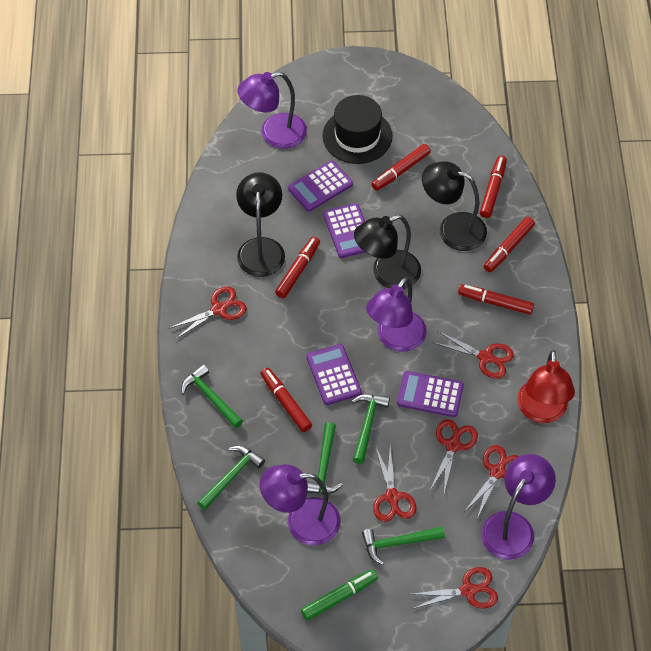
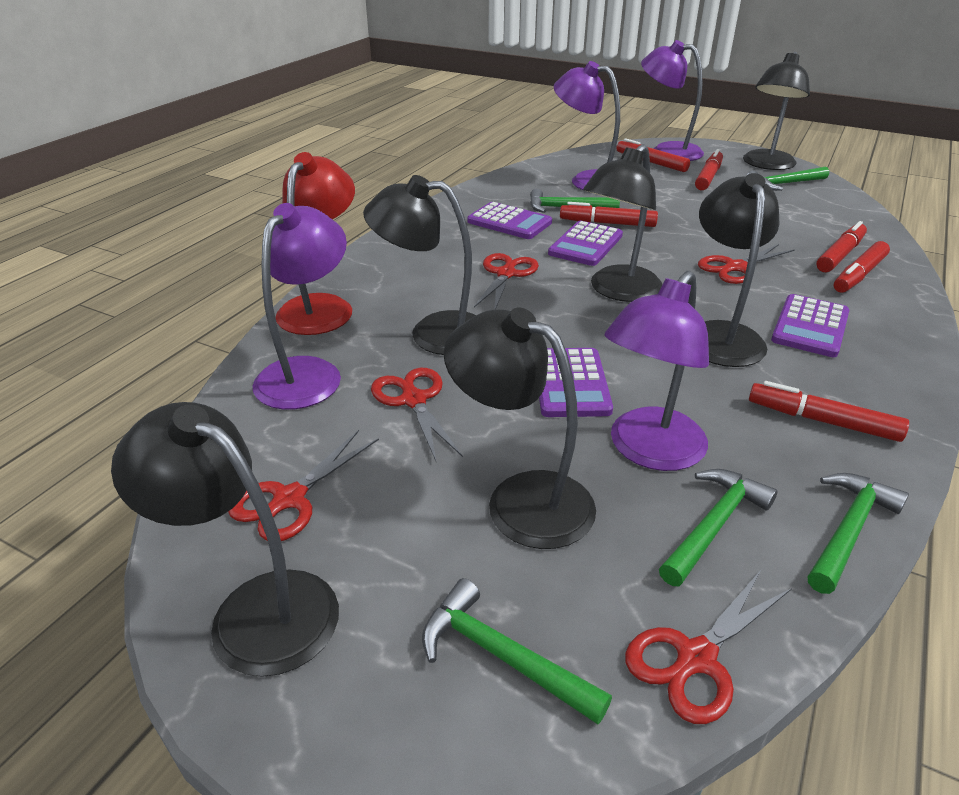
black hat: [322,95,392,164] = 1 -> none = 0
black lamp: [236,172,285,277] [354,215,421,289] [422,161,487,251] = 3 -> [111,402,339,677] [363,175,476,355] [444,307,596,549] [583,144,662,302] [699,173,780,367] [743,52,810,170] = 6
green marker: [301,569,378,621] = 1 -> none = 0
red scissors: [168,287,247,339] [373,447,417,522] [408,567,498,609] [430,419,478,493] [432,331,514,379] [464,445,519,519] = 6 -> [228,430,379,541] [371,368,463,461] [474,253,539,309] [625,570,792,724] [698,244,795,284] = 5

